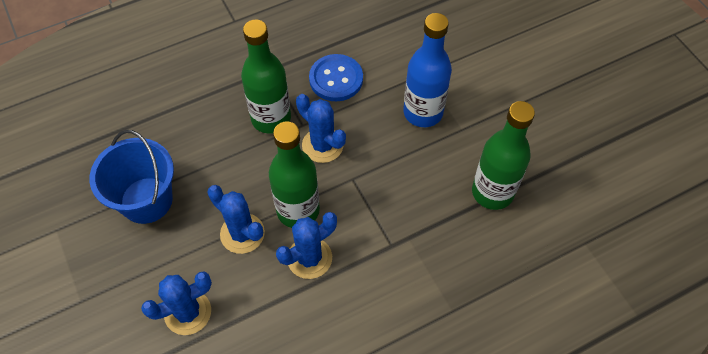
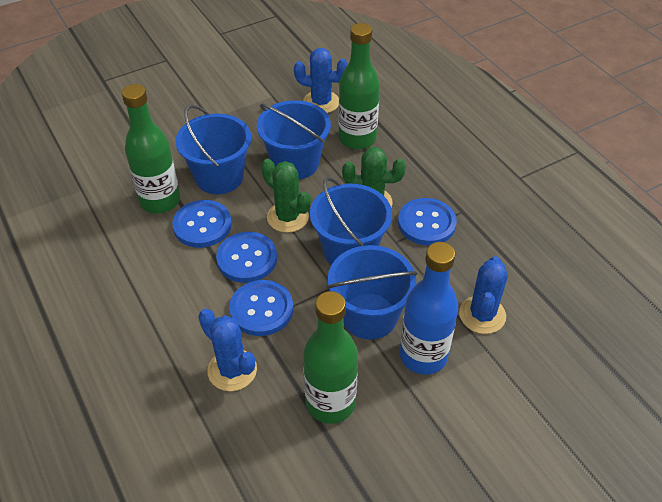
blue bucket: [90,130,174,224] = 1 -> [175,105,251,194] [257,100,331,180] [310,177,392,265] [327,245,418,339] = 4
blue button: [309,54,363,101] = 1 -> [172,200,232,248] [216,232,277,283] [229,280,293,336] [398,198,457,246] = 4
blue cactus: [141,272,212,335] [207,185,265,254] [276,212,337,279] [296,94,346,163] = 4 -> [198,309,257,391] [294,48,348,113] [459,256,508,334] = 3
green cactus: none = 0 -> [261,159,311,233] [342,147,406,207] = 2

